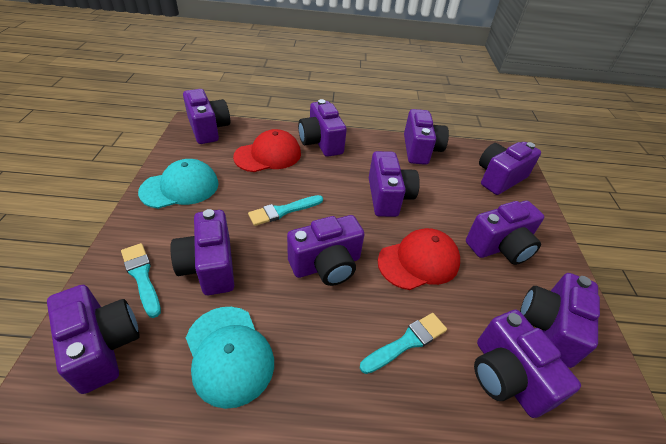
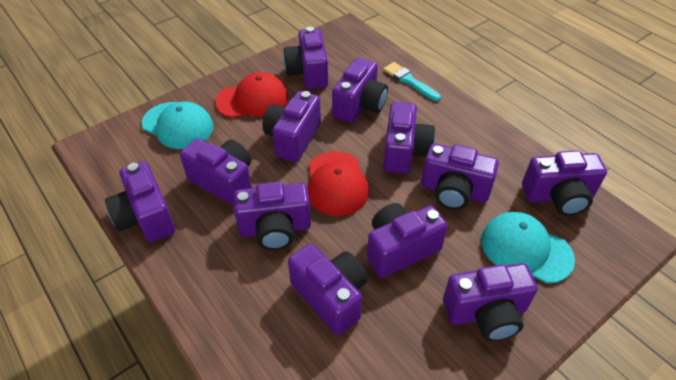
purple camera: [47,285,140,394] [170,209,234,295] [183,89,230,144] [287,215,365,286] [298,99,347,157] [369,151,420,217] [404,109,449,165] [466,201,544,265] [474,310,581,418] [479,142,541,195] [520,273,600,368] = 11 -> [105,161,175,242] [180,139,252,206] [234,182,311,250] [263,91,321,162] [283,27,328,89] [288,244,368,335] [332,58,388,123] [367,203,448,278] [383,102,435,174] [421,143,499,210] [443,263,538,341] [522,150,607,216] = 12
turquoise brush: [121,243,161,318] [248,195,323,226] [360,313,447,374] = 3 -> [383,62,441,101] = 1

